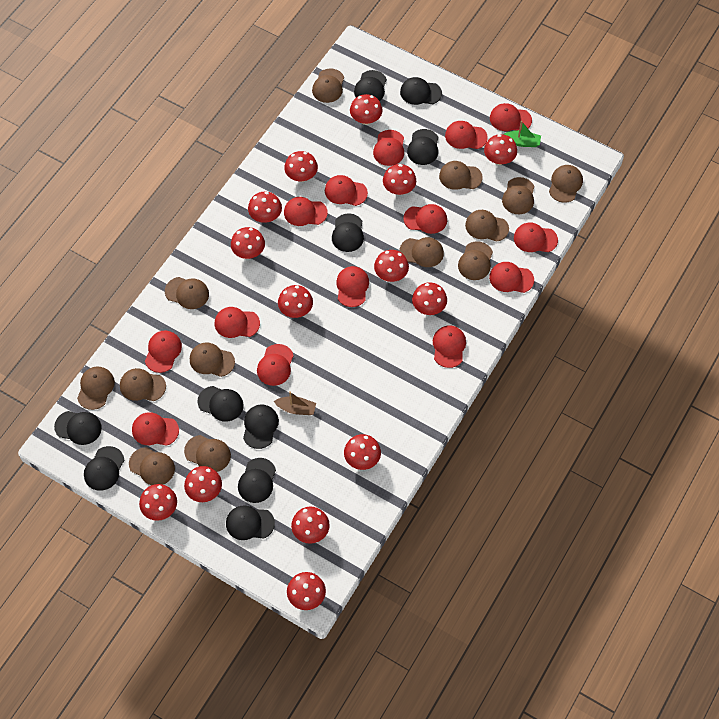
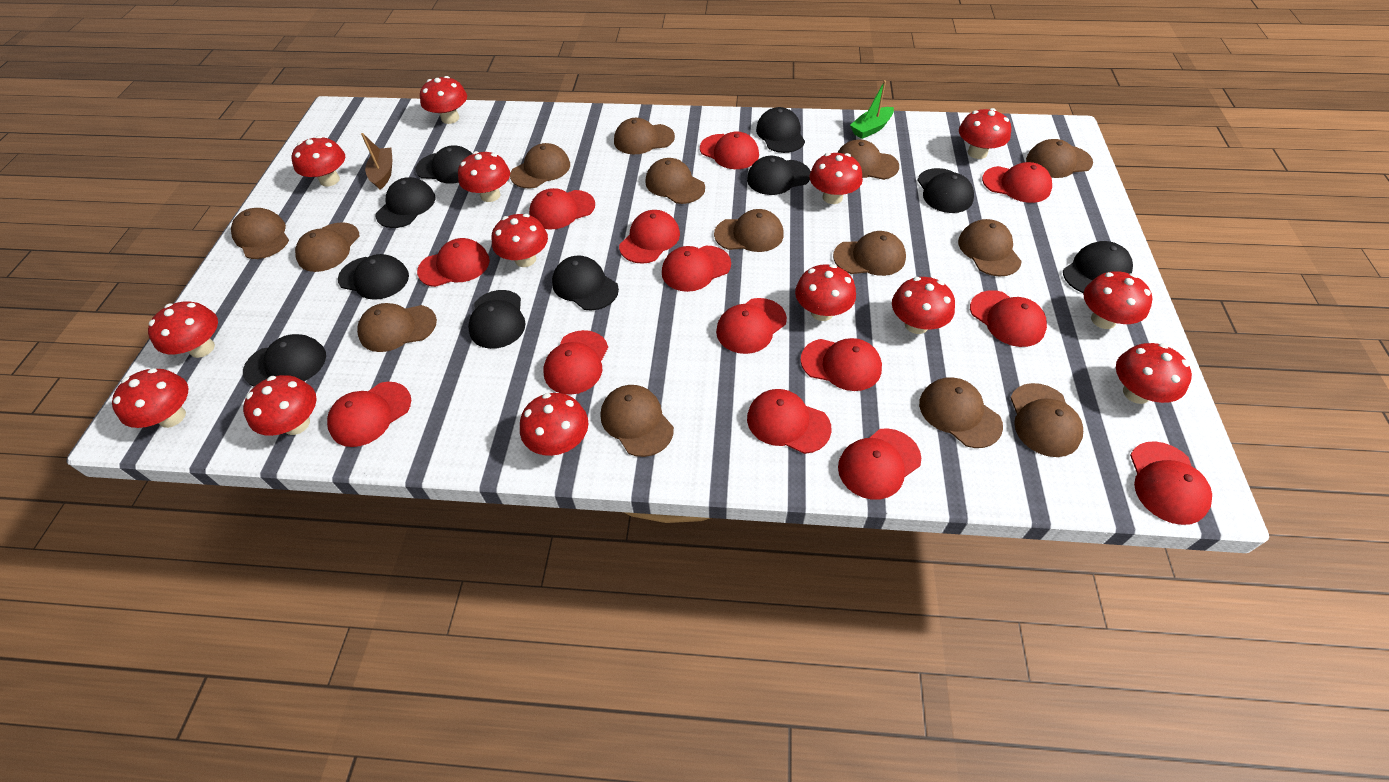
brown cap: [77,367,115,410] [120,368,166,401] [129,447,175,485] [165,277,209,309] [184,435,231,472] [190,343,235,377] [312,68,344,103] [400,237,444,267] [439,161,483,190] [458,241,493,280] [465,210,509,242] [502,177,534,214] [549,165,583,203] = 13 -> [231,208,289,259] [295,222,359,272] [357,303,437,352] [510,143,570,189] [601,385,674,457] [614,118,675,154] [645,158,705,204] [714,209,784,252] [833,231,906,276] [837,139,899,180] [919,377,1003,448] [958,219,1022,277] [1010,383,1083,457] [1026,139,1093,178] = 14

